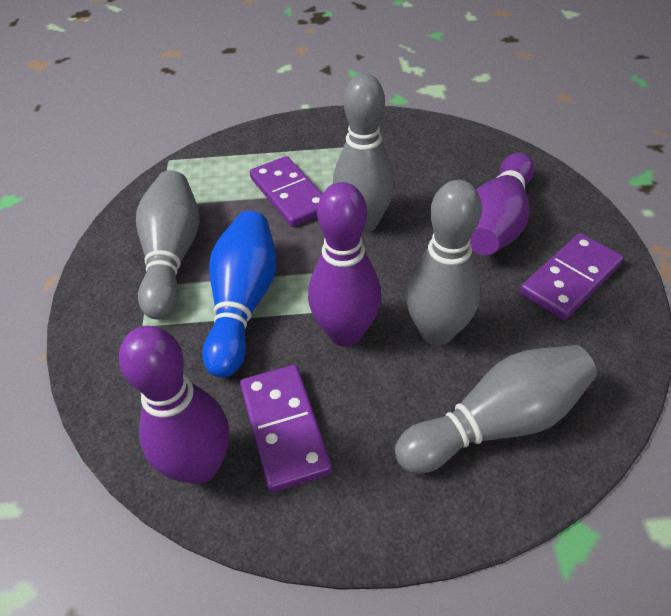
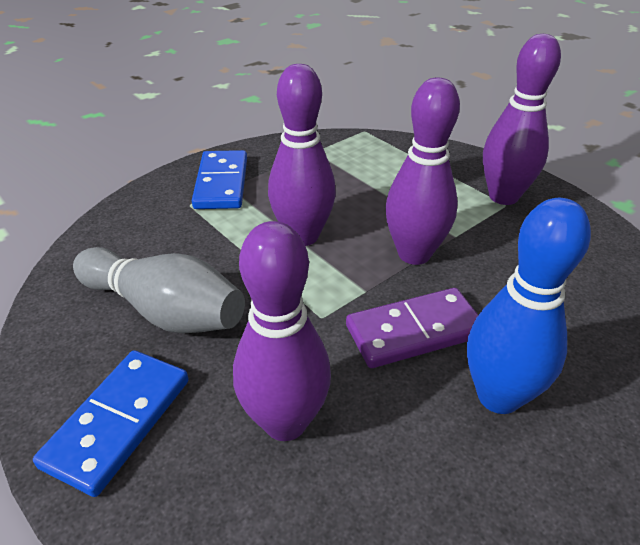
blue domino: none = 0 -> [33,350,189,497] [192,150,247,209] = 2
grey bowling pin: [136,170,200,320] [333,74,395,233] [395,345,597,473] [406,180,482,345] = 4 -> [73,247,245,334] = 1
purple bowling pin: [119,326,229,484] [308,182,381,347] [470,153,535,255] = 3 -> [233,221,331,441] [268,64,336,246] [385,78,460,265] [483,34,561,205] = 4
purple domino: [240,365,332,492] [250,156,322,227] [520,233,624,320] = 3 -> [346,288,478,368] = 1

